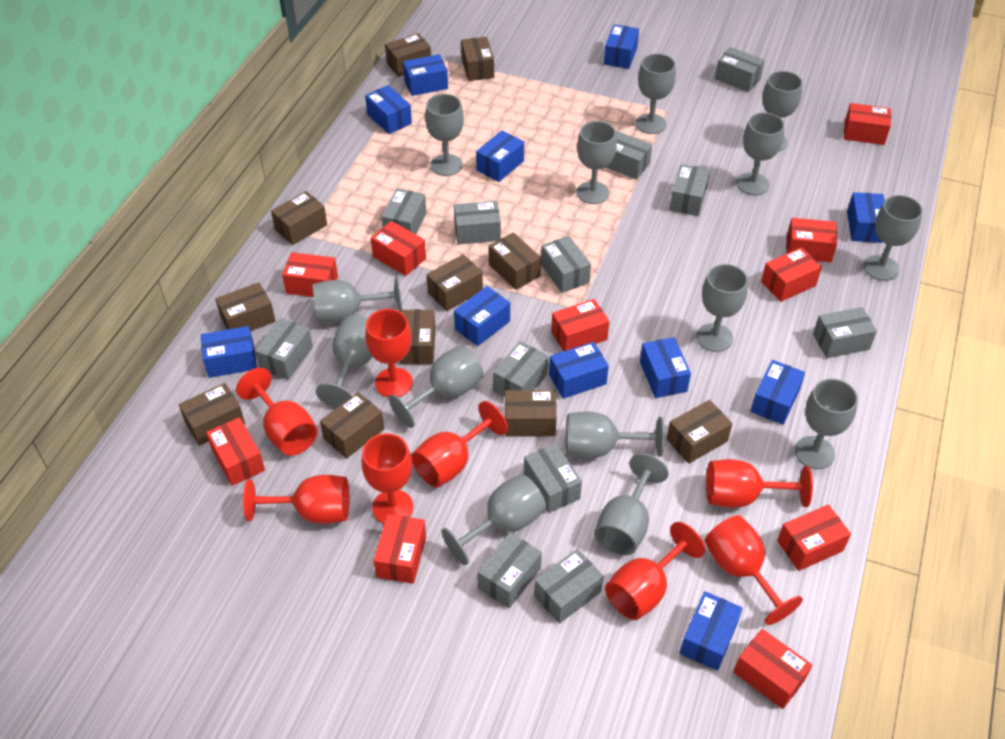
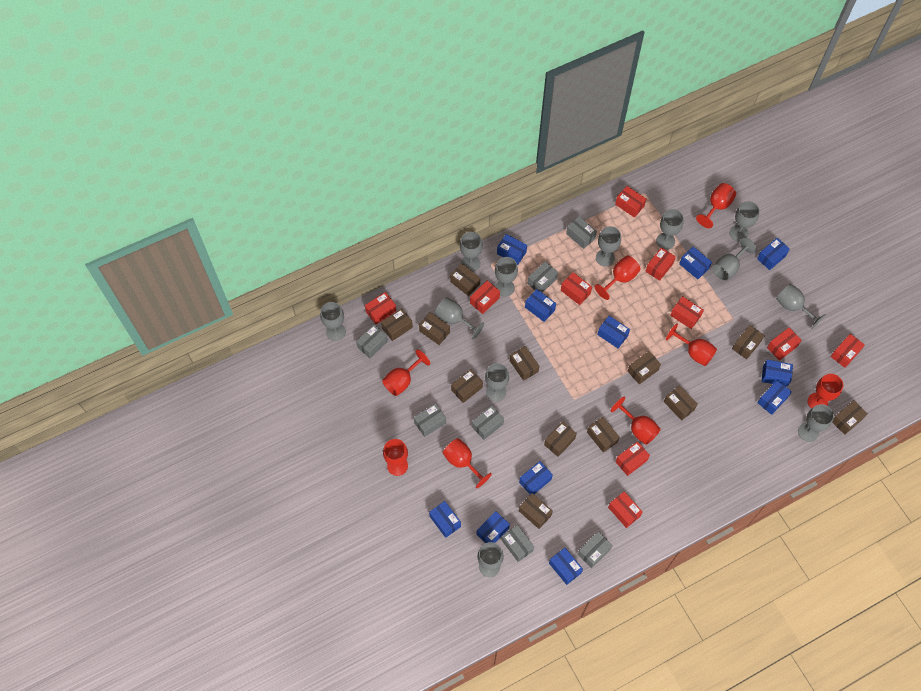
brown box: [179,383,245,446] [215,282,275,331] [271,191,327,245] [320,392,384,459] [385,33,431,77] [400,309,435,364] [427,254,483,311] [461,37,494,81] [489,232,541,290] [505,390,557,437] [667,400,732,464] = 11 -> [381,308,413,341] [419,312,450,345] [450,264,480,296] [451,369,483,403] [510,346,539,381] [519,493,553,529] [544,422,577,457] [587,417,620,452] [628,351,661,384] [664,385,698,421] [732,325,765,359] [832,401,868,435] = 12
grey box: [255,318,313,380] [382,188,426,234] [454,201,501,244] [477,532,542,608] [493,341,549,397] [524,443,582,513] [534,549,603,624] [541,236,591,293] [605,131,652,180] [669,164,710,216] [715,47,765,92] [813,307,877,358] = 12 -> [356,324,388,358] [414,403,446,437] [472,406,504,440] [501,525,534,562] [528,261,558,293] [566,216,597,249] [578,532,613,568] = 7
grey goblet: [312,276,402,323] [316,315,372,408] [389,345,484,428] [425,94,464,176] [441,474,546,565] [566,412,665,458] [577,121,617,204] [594,453,669,555] [636,54,676,134] [696,264,748,352] [737,112,785,195] [762,71,803,152] [795,379,858,469] [864,195,923,281] = 14 -> [320,302,346,341] [435,297,484,340] [460,232,483,272] [477,542,504,577] [485,363,509,401] [495,257,518,297] [596,226,621,267] [656,209,684,250] [712,238,757,281] [729,201,760,242] [776,284,826,329] [798,404,834,442] = 12

